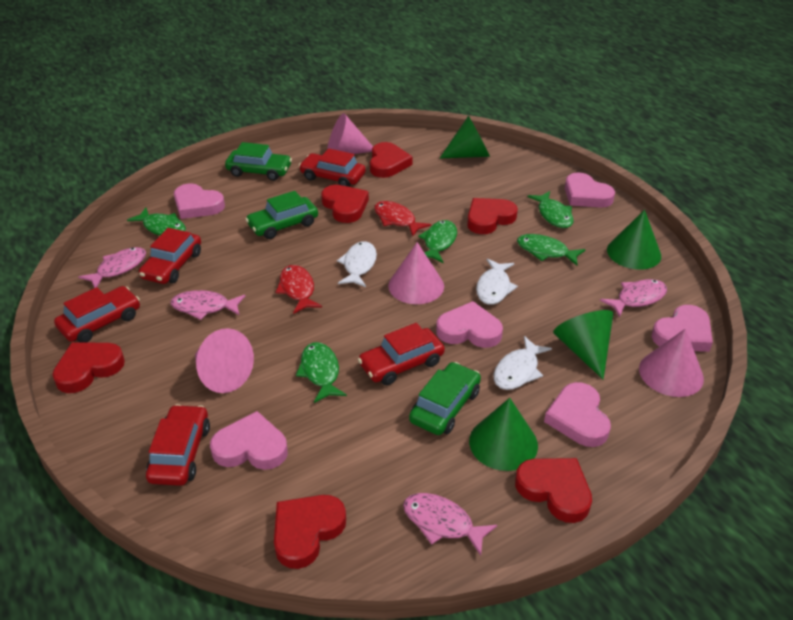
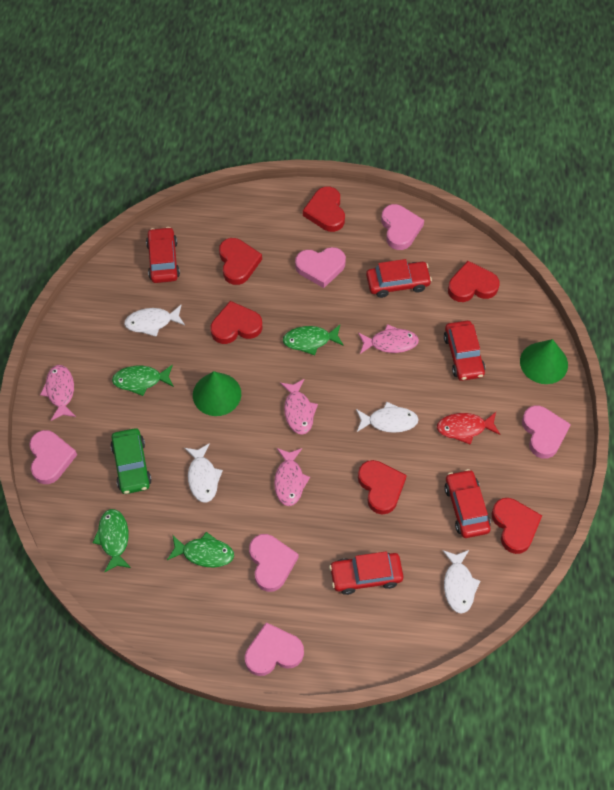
green car: [225,142,292,181] [245,191,318,239] [409,362,481,435] = 3 -> [110,428,152,494] = 1
green cone: [440,116,490,158] [469,398,538,471] [553,310,613,380] [607,210,661,270] = 4 -> [193,371,241,416] [520,339,568,384] = 2
green fish: [127,208,186,236] [296,342,347,403] [418,220,457,263] [517,234,586,265] [527,191,574,228] = 5 -> [92,509,131,573] [112,365,174,396] [167,532,234,568] [283,325,344,355] = 4
pink cone: [195,328,254,393] [327,113,373,154] [388,242,444,304] [639,328,704,397] = 4 -> none = 0
red fish: [276,265,322,314] [374,201,431,236] = 2 -> [437,412,500,445] = 1
white fish: [337,241,377,287] [476,259,518,305] [494,336,552,390] = 3 -> [124,305,185,337] [184,443,223,503] [356,402,419,433] [443,550,481,614] = 4

